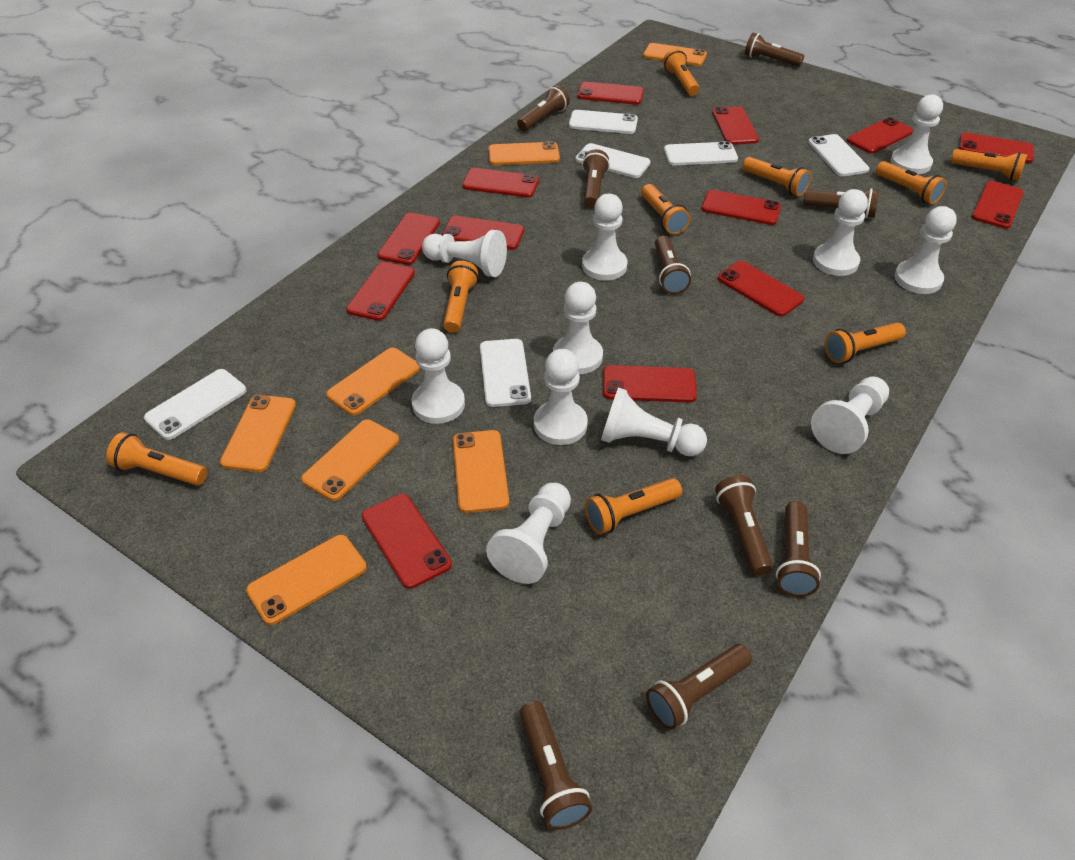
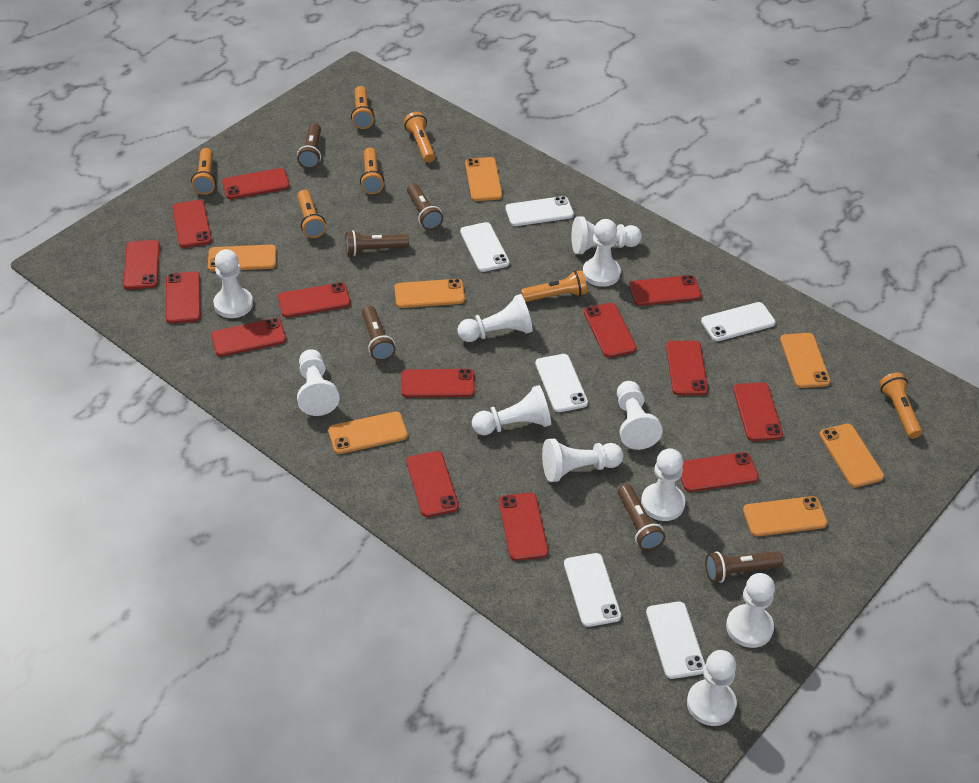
brown flashlight: [517,85,570,131] [520,701,592,830] [582,149,610,208] [646,644,752,730] [655,236,691,294] [715,475,773,576] [745,33,804,67] [776,501,821,597] [803,188,879,218] = 9 -> [297,123,321,169] [346,230,409,256] [362,306,396,361] [407,183,443,230] [618,484,665,551] [705,551,784,583] = 6
orange flashlight: [106,432,207,486] [443,261,478,333] [585,478,682,535] [641,184,690,235] [663,49,699,96] [743,157,811,196] [825,322,906,363] [876,161,947,204] [951,149,1028,181] = 9 -> [191,148,216,195] [298,190,326,238] [351,86,374,129] [360,147,384,194] [404,112,435,163] [521,270,587,302] [879,372,922,439] = 7
red phone: [346,262,415,321] [362,494,452,589] [378,213,440,265] [442,216,524,250] [462,168,539,197] [577,82,644,105] [603,365,697,403] [701,190,781,225] [712,106,759,145] [718,261,804,316] [847,117,913,153] [959,133,1034,163] [972,181,1024,229] = 13 -> [123,240,160,290] [166,272,201,324] [172,200,212,248] [211,318,286,357] [222,168,290,199] [278,282,351,318] [401,369,475,398] [406,451,459,517] [499,493,549,561] [584,303,637,358] [629,275,702,306] [666,341,708,395] [680,452,759,492] [733,382,783,441] = 14

